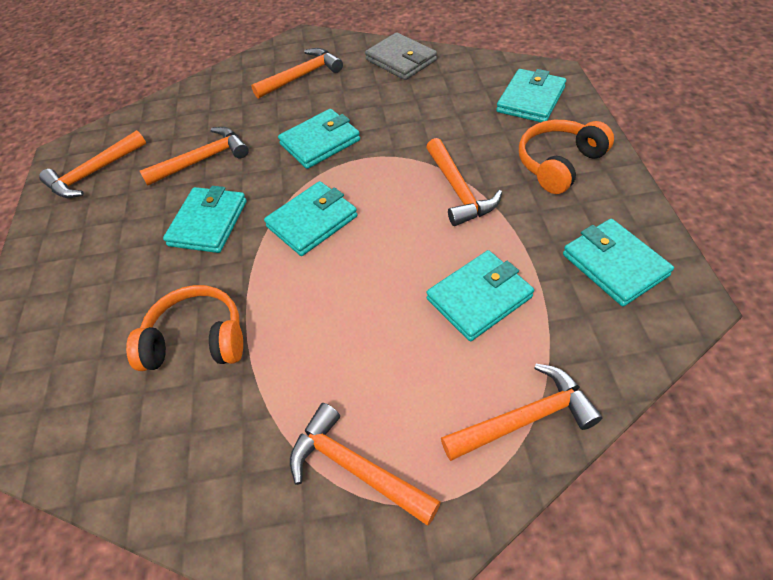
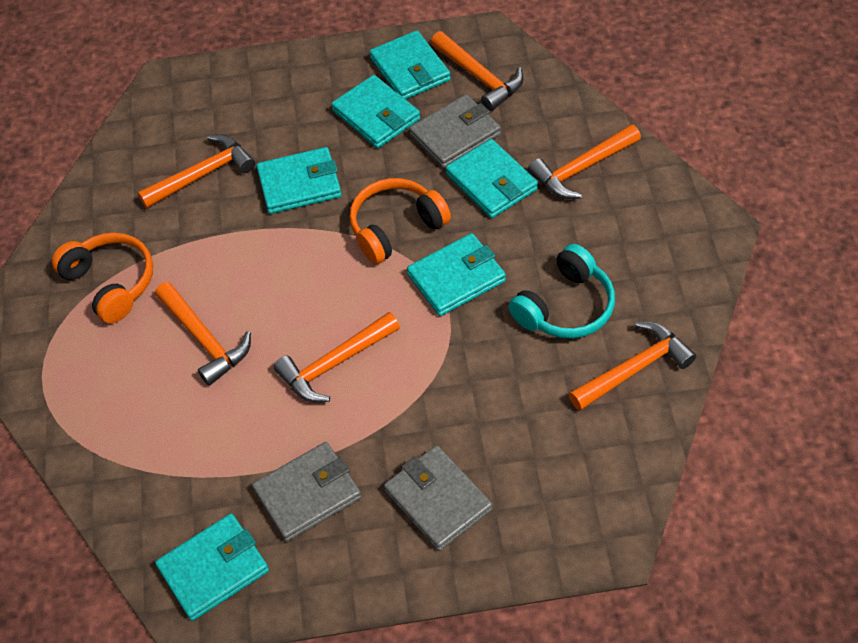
grey wallet: [365,32,437,80] = 1 -> [252,442,362,542] [384,445,493,551] [409,94,501,168] = 3
turquoise headphones: none = 0 -> [509,244,615,339] = 1

